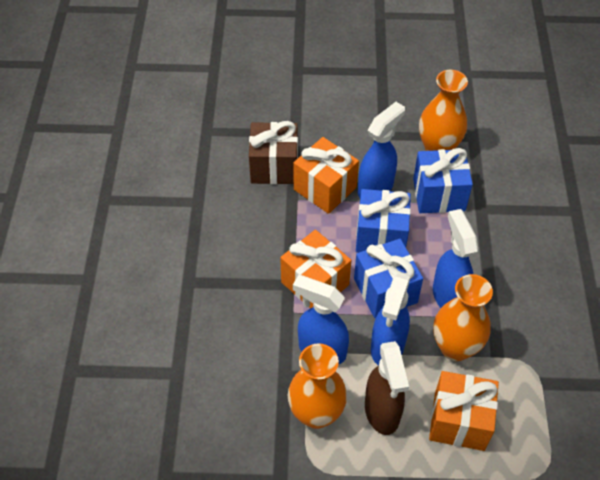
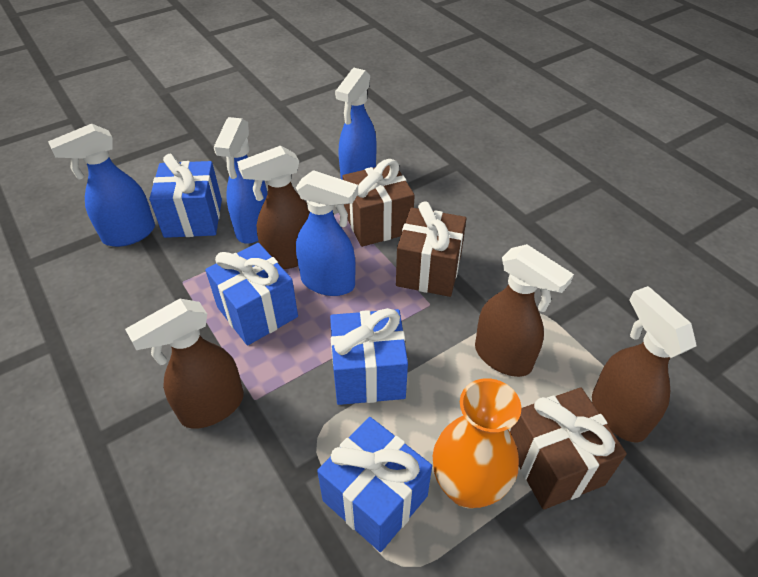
blue gift: [354,239,423,318] [356,189,411,253] [413,148,473,213] = 3 -> [149,154,222,238] [205,243,298,346] [317,417,432,552] [330,308,408,405] = 4
brown gift: [249,121,298,184] = 1 -> [342,159,415,247] [396,201,467,297] [510,387,627,510] = 3
brown spray bottle: [365,341,409,435] = 1 -> [125,299,244,429] [237,146,310,269] [475,244,574,377] [592,286,697,443] = 4
orange gift: [280,230,351,308] [293,137,359,214] [429,371,499,451] = 3 -> none = 0
orange vase: [288,343,347,429] [419,70,468,151] [433,274,493,361] = 3 -> [433,378,521,508] = 1

